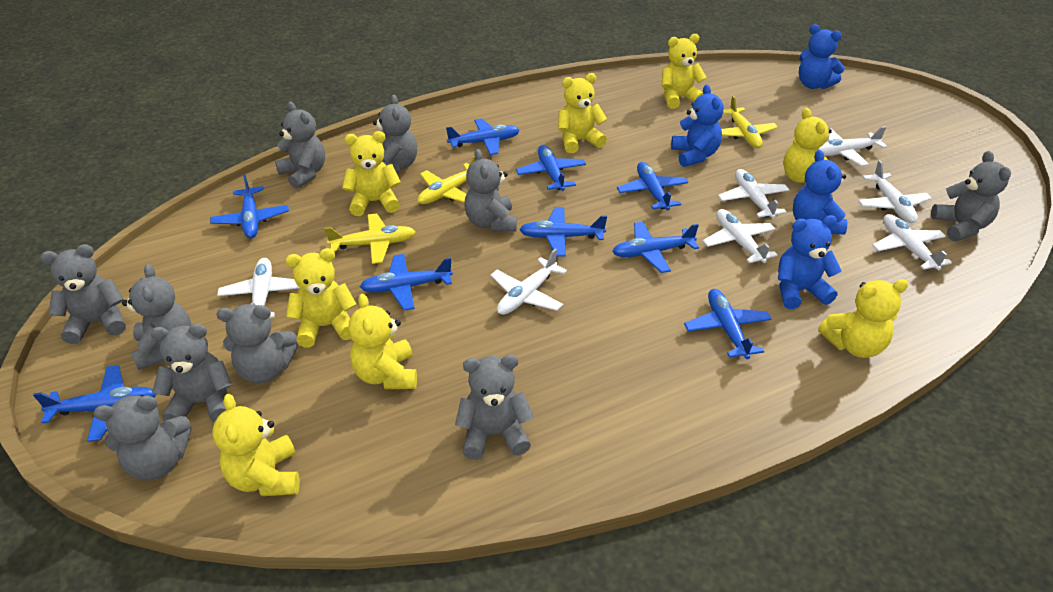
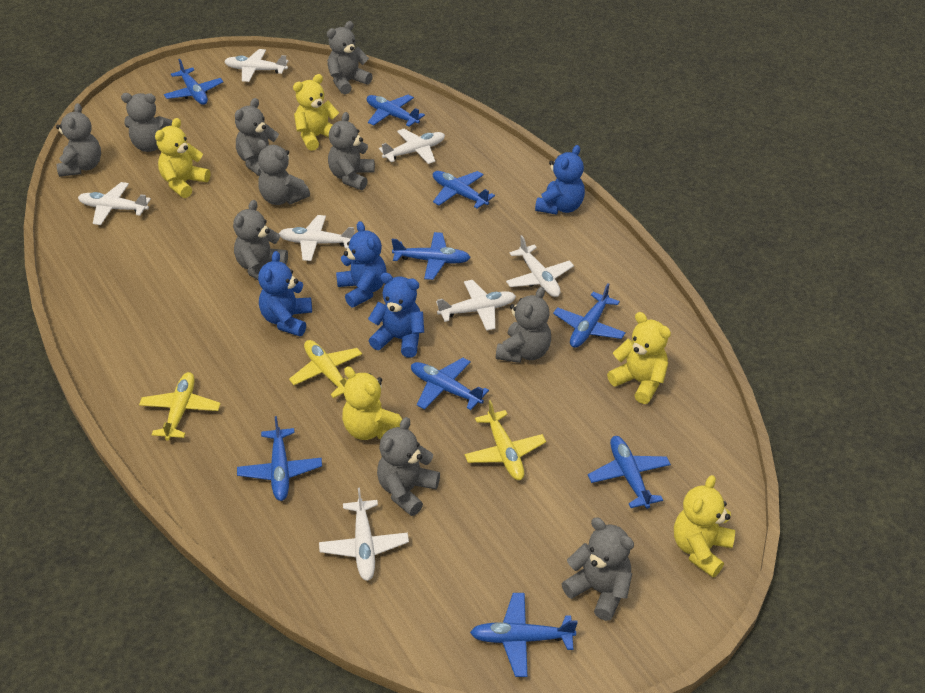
yellow teddy bear: [212,394,300,496] [286,248,357,347] [342,131,401,216] [348,294,417,389] [558,73,607,153] [662,34,707,109] [783,108,832,183] [818,279,909,358] = 8 -> [155,118,210,198] [293,74,339,151] [342,366,402,440] [607,312,671,404] [674,475,735,577] = 5

